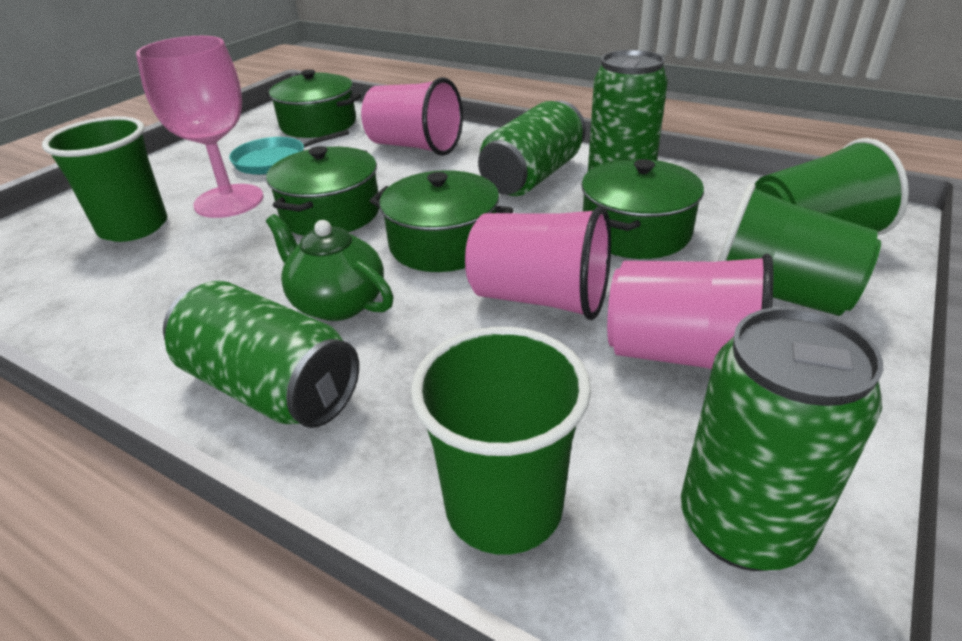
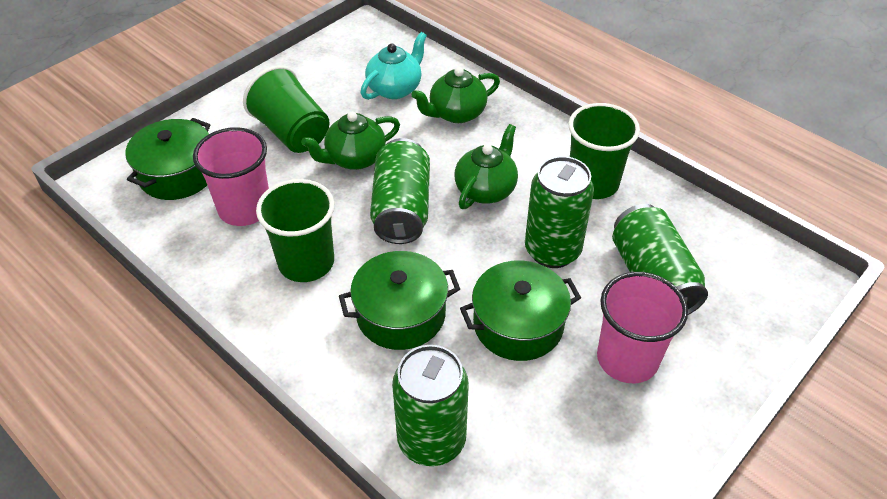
green cup: [42,116,168,242] [411,327,591,555] [718,183,881,316] [755,138,909,235] = 4 -> [243,65,330,153] [256,179,335,282] [568,103,640,199] = 3
green pot: [265,69,361,138] [266,146,380,236] [370,170,514,272] [581,159,704,259] = 4 -> [125,118,210,200] [339,251,460,350] [460,260,581,361] = 3
green teapot: [266,214,394,321] = 1 -> [301,112,400,170] [412,67,500,123] [454,124,518,209] = 3
pink cup: [361,77,463,156] [465,206,611,320] [607,254,774,369] = 3 -> [193,127,269,226] [597,272,688,383] = 2
pink goblet: [136,36,264,218] = 1 -> none = 0
turquoise pan: [229,129,349,175] = 1 -> none = 0
turquoise teapot: none = 0 -> [361,32,427,100] = 1

